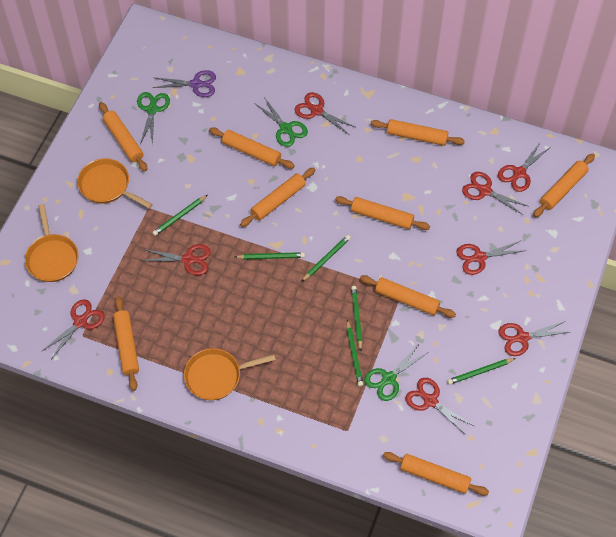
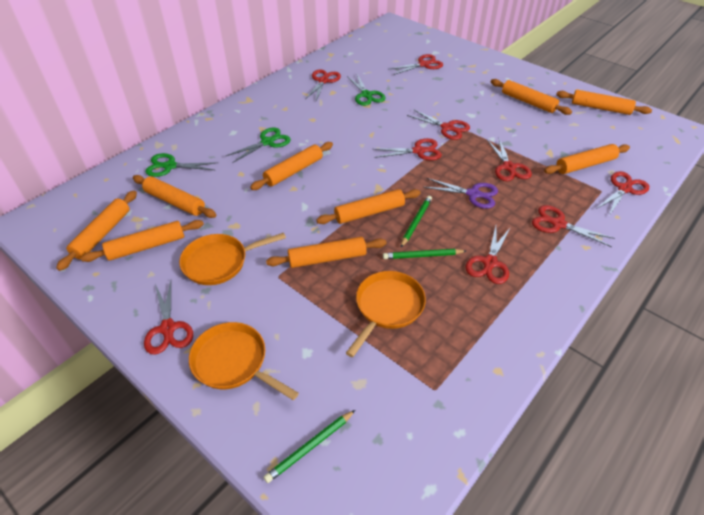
green pencil: [152,195,208,236] [235,252,305,260] [301,235,351,282] [346,320,363,386] [351,286,362,351] [447,358,516,385] = 6 -> [264,410,355,483] [383,249,466,259] [401,196,432,247] = 3
red scissors: [41,299,105,359] [141,244,211,275] [294,92,355,135] [405,378,474,436] [456,240,523,275] [462,172,529,215] [498,141,549,192] [498,321,569,356] = 8 -> [144,280,193,355] [305,69,341,100] [373,138,442,160] [390,54,443,75] [407,109,470,140] [465,226,511,284] [487,139,532,181] [532,205,615,247] [596,171,649,215] = 9

